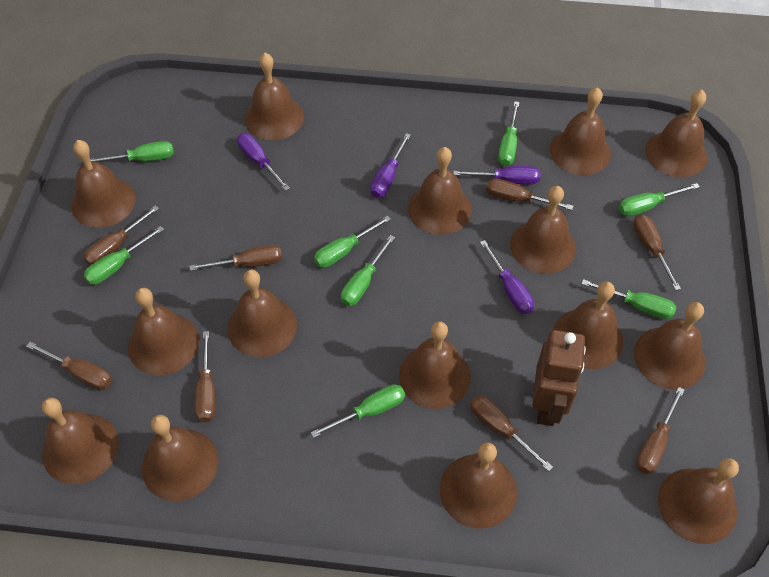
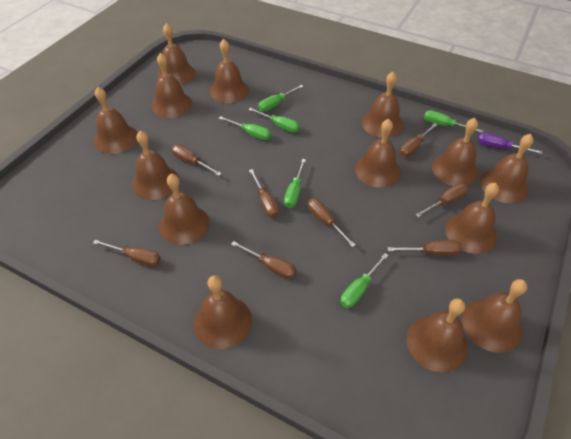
brown bell: [42,398,119,484] [71,140,136,228] [128,288,199,375] [142,415,218,501] [228,270,297,357] [245,53,304,140] [399,321,471,409] [408,147,472,235] [440,443,517,529] [510,186,576,274] [550,87,611,175] [554,281,623,369] [634,302,706,390] [645,90,707,177] [658,458,739,544] = 15 -> [94,87,137,154] [132,130,179,200] [151,53,192,118] [157,23,196,85] [159,174,210,245] [194,276,252,349] [210,39,249,103] [355,119,401,188] [362,72,404,138] [406,298,467,372] [432,118,478,186] [445,182,499,254] [462,279,527,353] [480,134,533,203] = 14
brown robot: [532,330,586,426] = 1 -> none = 0
green screwdriver: [83,226,164,285] [90,141,174,162] [311,384,405,438] [314,216,391,268] [341,235,395,306] [498,101,520,166] [581,279,676,319] [619,183,700,216] = 8 -> [218,116,271,140] [249,108,300,133] [258,85,304,112] [284,159,306,208] [340,253,389,308] [424,110,483,133] = 6
purple screwdriver: [237,133,290,191] [370,133,411,198] [453,166,540,184] [480,240,534,314] = 4 -> [478,133,542,154] = 1

